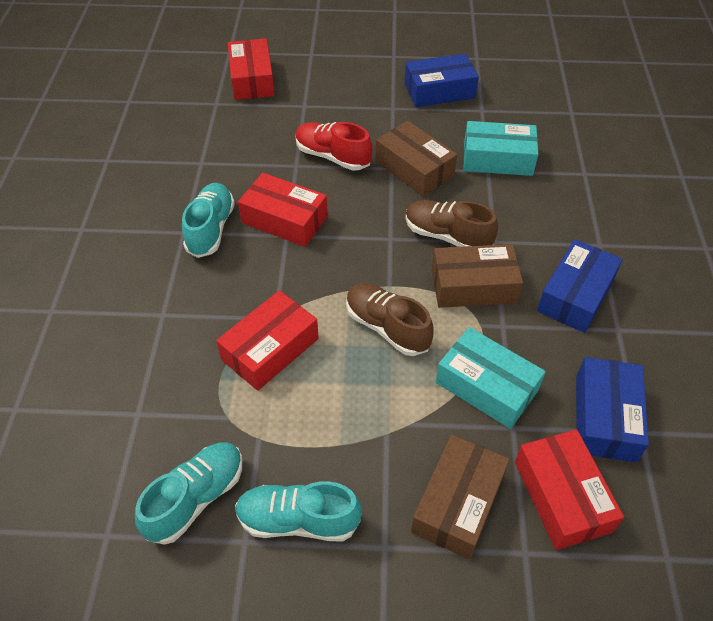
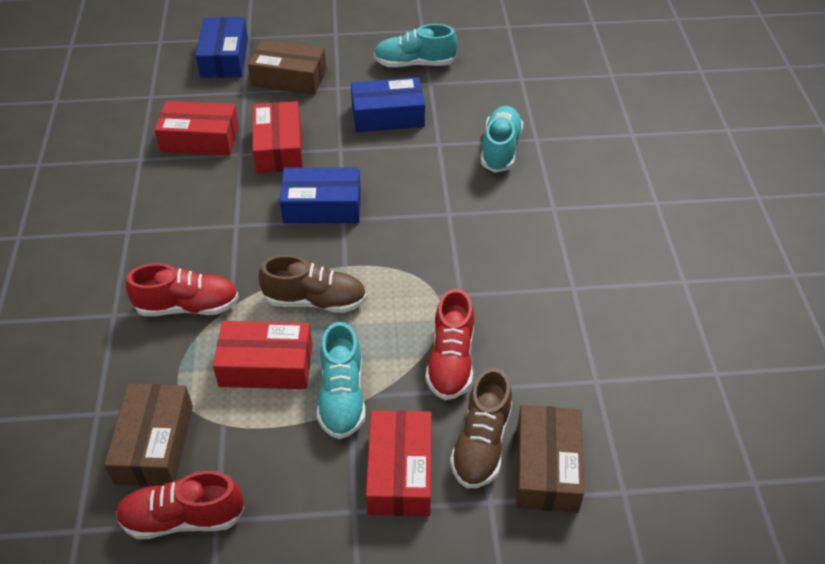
red shoe: [295,122,372,171] = 1 -> [116,471,244,539] [126,263,239,316] [426,289,474,400] = 3
turquoise box: [436,327,546,429] [464,121,538,176] = 2 -> none = 0

